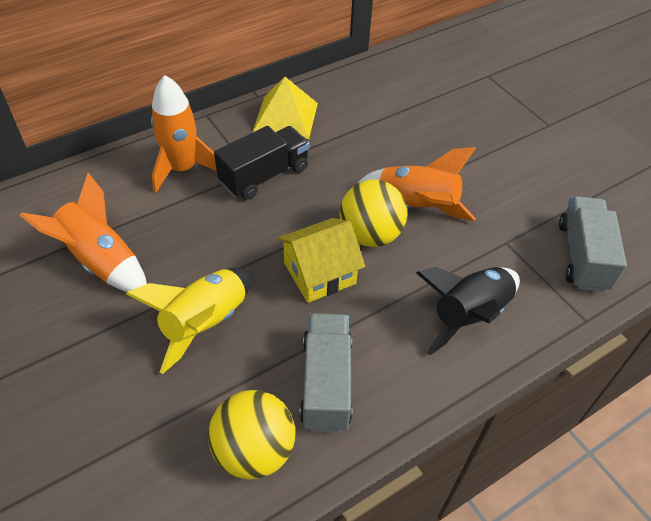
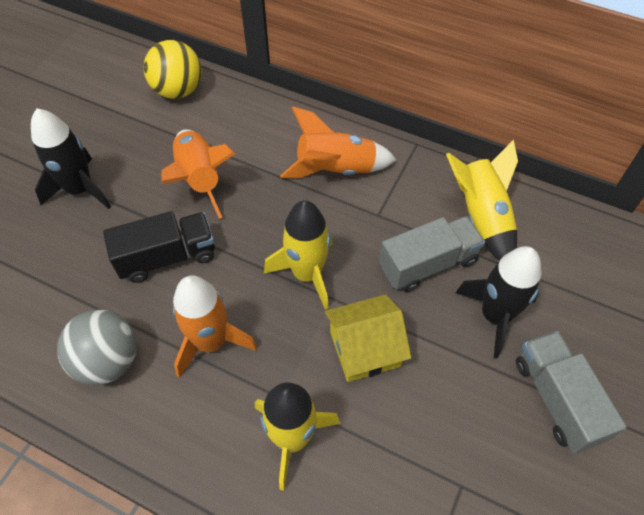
black rocket: [416,267,520,355] = 1 -> [31,108,111,209] [455,246,541,358] = 2
grey ball: none = 0 -> [57,310,137,385] = 1
yellow ball: [208,390,295,480] [340,180,407,247] = 2 -> [144,40,202,99] = 1
yellow pyramid: [253,77,318,139] = 1 -> none = 0
yellow rocket: [126,268,253,374] = 1 -> [255,383,341,491] [264,200,332,310] [446,140,518,261] = 3

